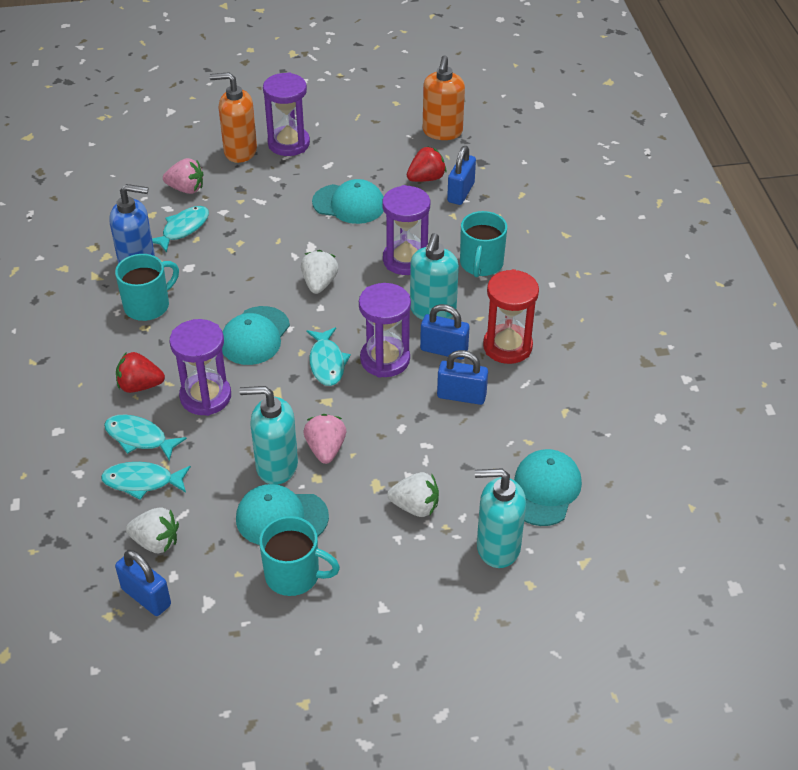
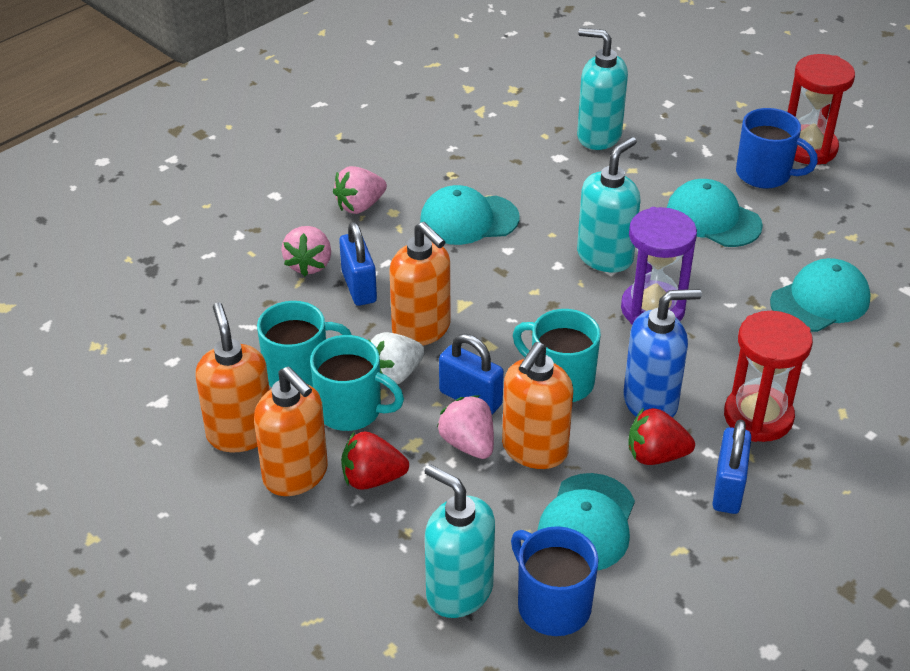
blue mug: none = 0 -> [511,526,599,636] [736,108,818,189] = 2
blue padlock: [115,550,171,616] [420,304,470,360] [437,350,488,405] [447,146,476,205] = 4 -> [339,222,377,306] [439,334,504,414] [712,420,751,514] = 3
orange soap dispenser: [210,72,257,163] [423,55,465,140] = 2 -> [195,303,270,452] [254,366,328,496] [389,222,450,346] [502,342,573,469] = 4
pink strawberry: [163,158,203,194] [304,414,346,464] = 2 -> [281,226,331,276] [333,166,387,214] [437,395,494,459] = 3
purple hourglass: [170,319,231,416] [263,72,310,156] [359,283,411,377] [382,185,430,275] = 4 -> [621,207,697,325] = 1
red hourglass: [483,269,539,364] = 1 -> [724,311,813,442] [788,54,855,164] = 2
turquoise fish: [101,462,191,500] [104,415,187,461] [152,206,209,253] [307,327,351,386] = 4 -> none = 0
white strawberry: [126,507,179,553] [301,250,338,294] [387,472,439,517] = 3 -> [368,332,425,384] = 1

